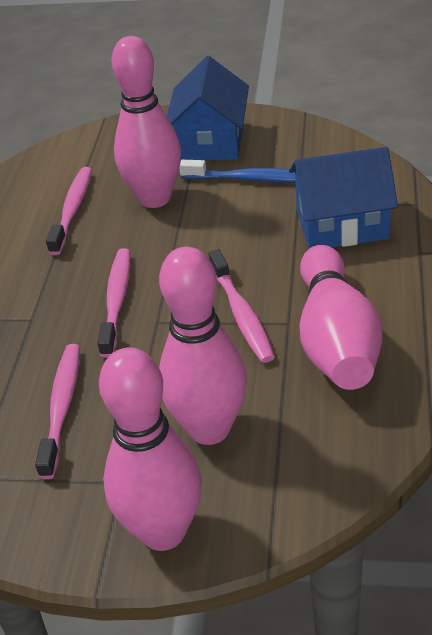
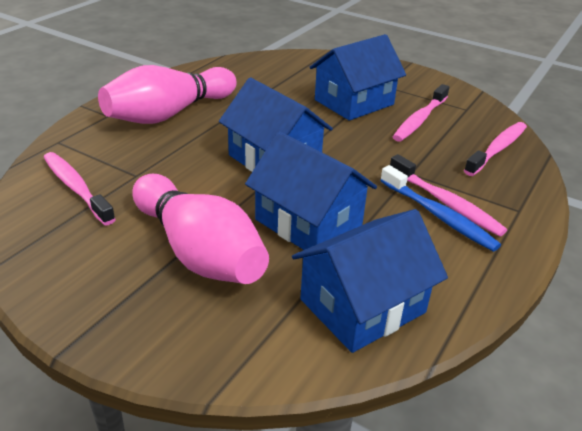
blue house: [167,56,249,160] [289,147,398,249] = 2 -> [219,78,333,172] [245,131,377,250] [292,209,448,353] [310,34,406,121] = 4
pink bowling pin: [99,347,202,551] [112,36,181,208] [159,247,247,445] [299,245,382,390] = 4 -> [98,65,237,124] [132,174,269,284] = 2

